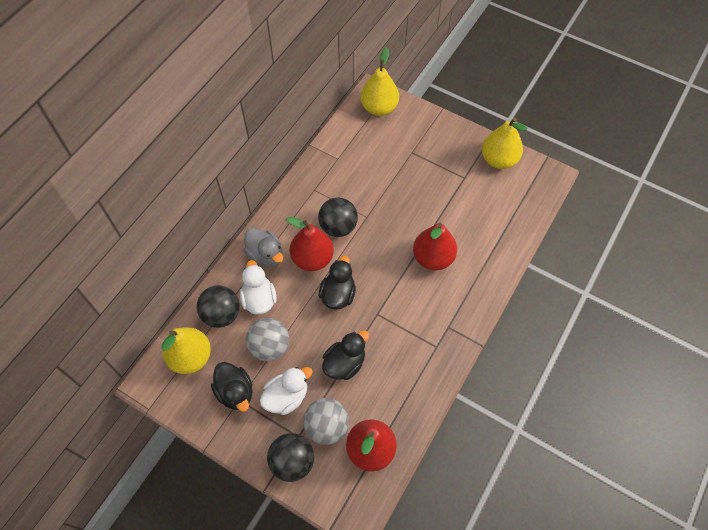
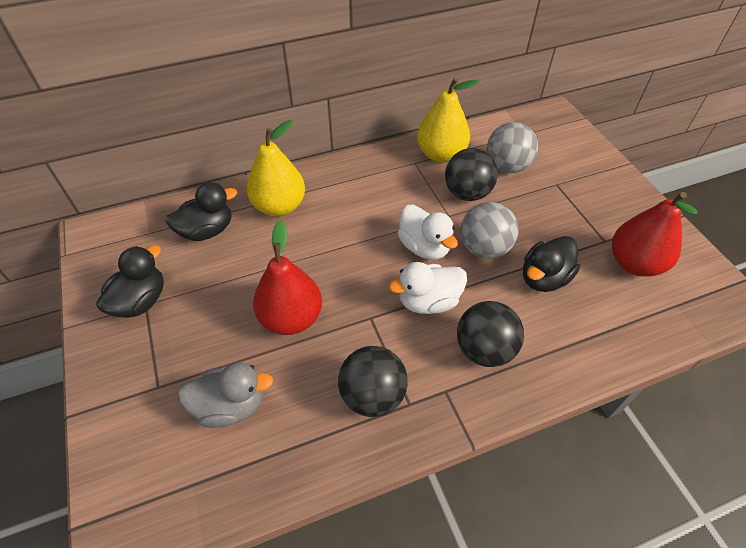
red pear: [286,217,334,271] [346,419,397,471] [413,223,457,271] = 3 -> [253,220,322,335] [612,192,698,277] = 2
yellow pear: [161,327,211,374] [360,48,399,116] [482,118,527,169] = 3 -> [247,120,305,217] [417,78,479,163] = 2

